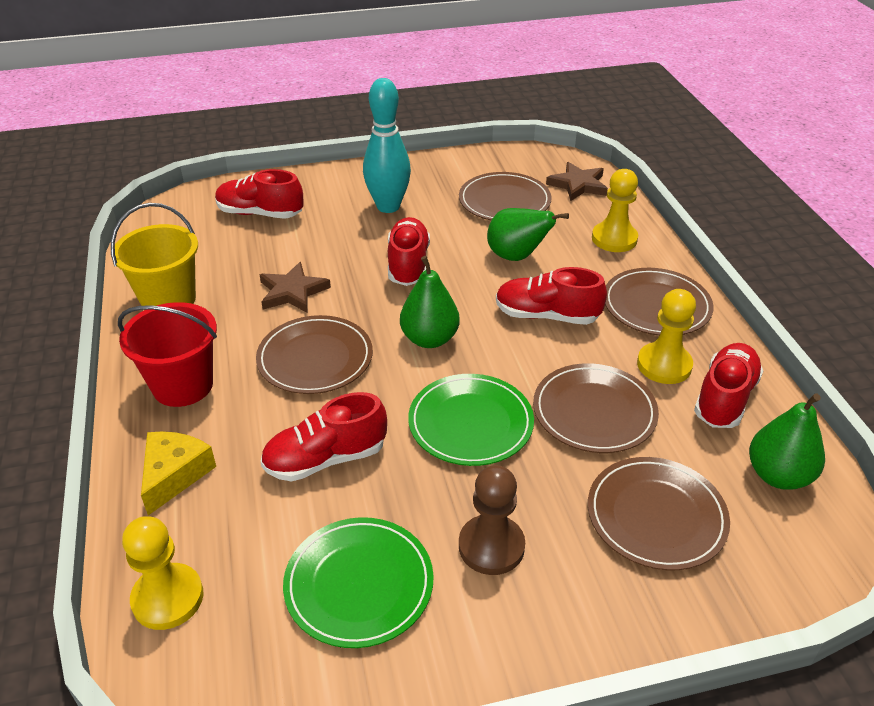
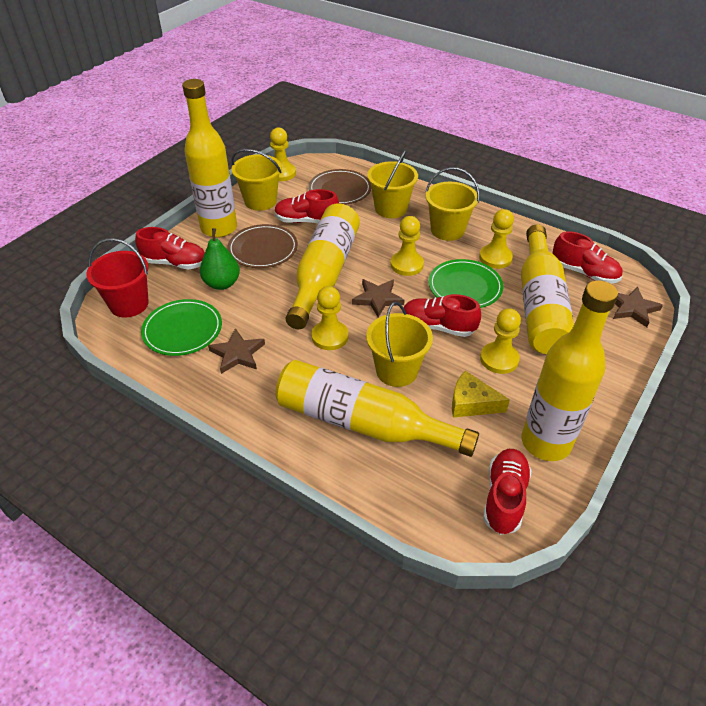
brown pawn: [459,465,525,575] = 1 -> none = 0
brown plate: [256,315,373,394] [459,172,552,220] [533,363,659,453] [588,457,730,570] [605,268,714,336] = 5 -> [227,224,298,268] [308,169,371,205] = 2
brown star: [260,262,331,313] [546,162,608,201] = 2 -> [208,328,265,374] [352,279,405,317] [613,287,663,327] = 3
green pear: [400,256,460,348] [487,208,569,261] [749,393,825,490] = 3 -> [200,228,240,290] = 1
turquoise bowling pin: [363,78,411,213] = 1 -> none = 0
yellow bottle: none = 0 -> [182,79,237,238] [276,360,479,457] [285,203,360,329] [521,224,574,354] [521,280,618,461] = 5
yellow bucket: [111,203,198,306] = 1 -> [231,149,282,211] [366,302,433,387] [367,150,418,218] [426,167,480,241] = 4
yellow pawn: [122,516,203,630] [592,169,638,252] [637,289,696,384] = 3 -> [270,127,296,181] [311,286,348,350] [391,216,424,276] [479,209,514,269] [480,308,521,374] = 5

